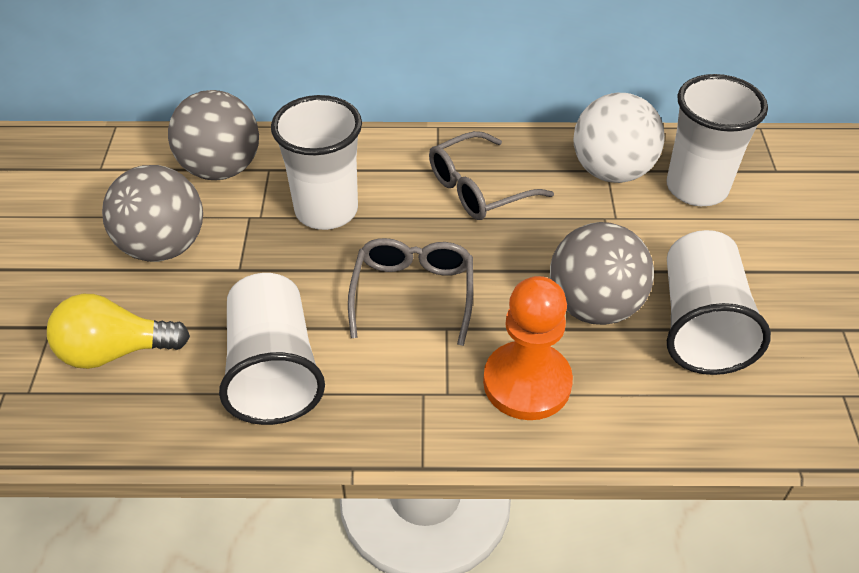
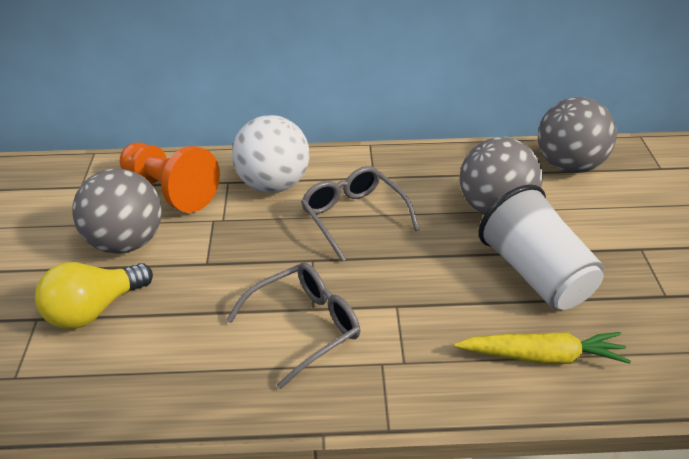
white cup: [219,273,325,425] [271,95,362,230] [667,74,768,206] [667,230,771,375] = 4 -> [478,185,604,310] = 1
yellow carrot: none = 0 -> [454,332,631,364] = 1

